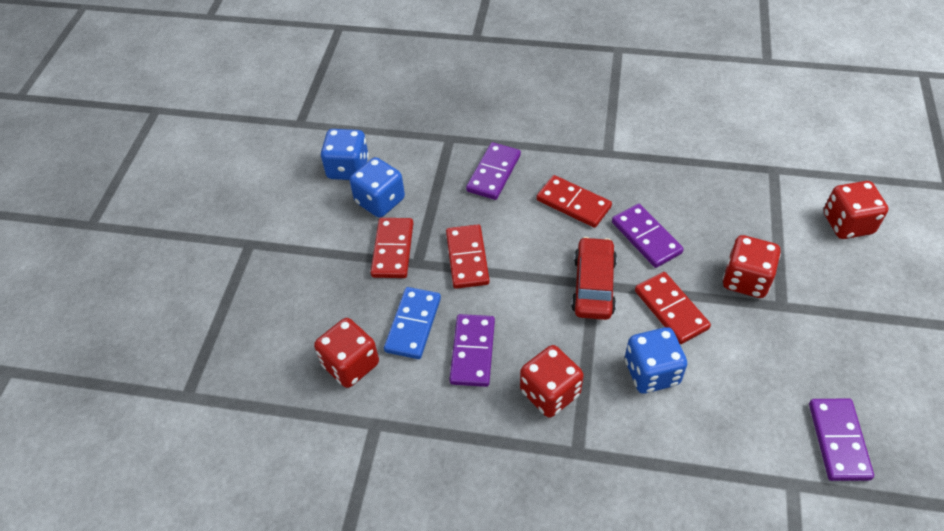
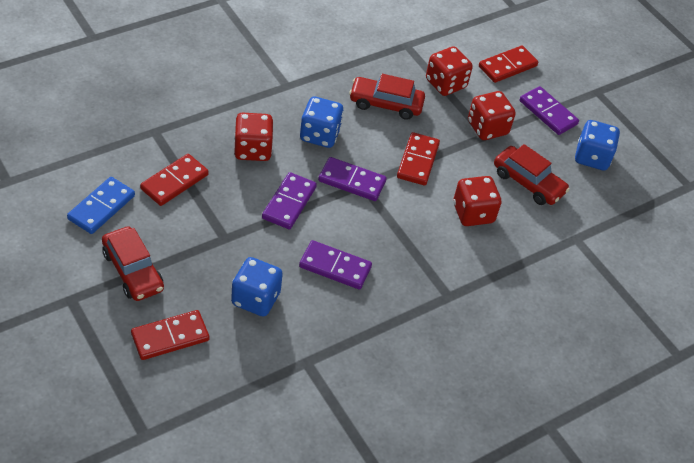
red car: [571,237,617,320] = 1 -> [102,226,164,301] [349,74,425,120] [494,144,570,205] = 3

